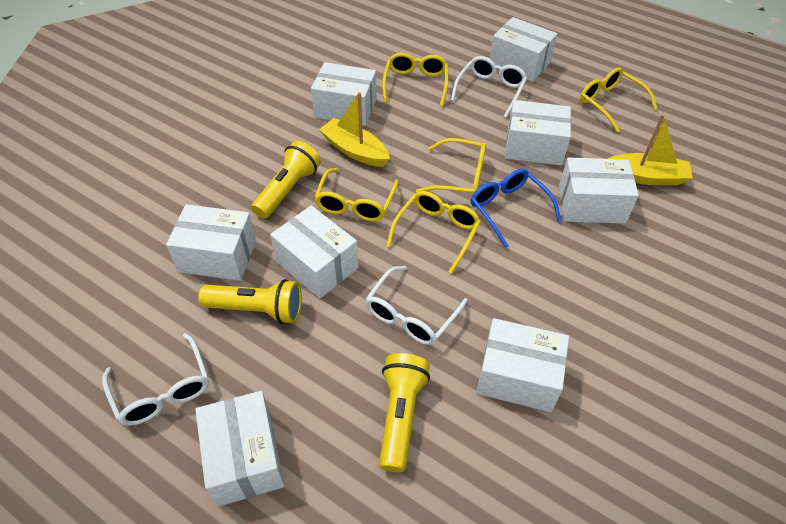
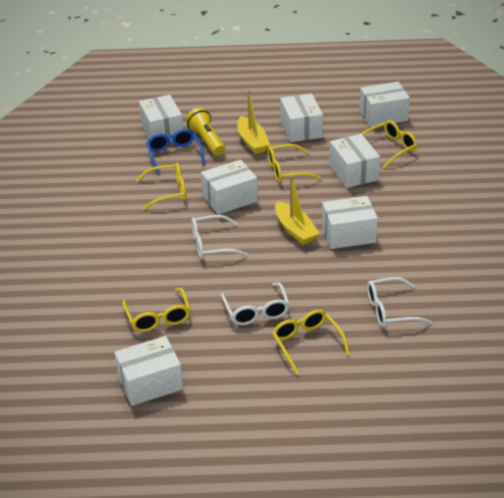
white box: [166,204,256,281] [195,391,285,507] [270,206,359,299] [311,62,377,126] [476,318,569,412] [490,17,557,82] [505,100,571,166] [559,158,639,224] = 8 -> [114,336,183,406] [139,95,183,141] [201,160,258,215] [280,93,323,142] [322,196,378,249] [329,134,380,188] [359,82,410,127] = 7
yellow flashlight: [199,279,302,324] [251,141,321,219] [379,353,430,472] = 3 -> [186,108,225,156] = 1

